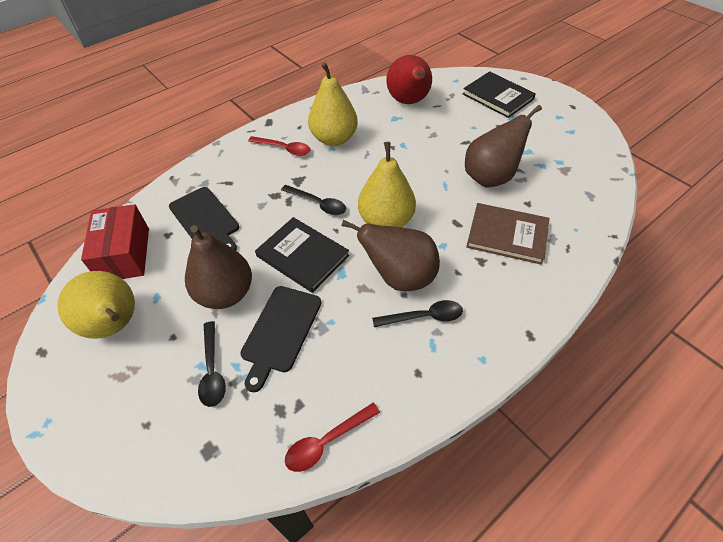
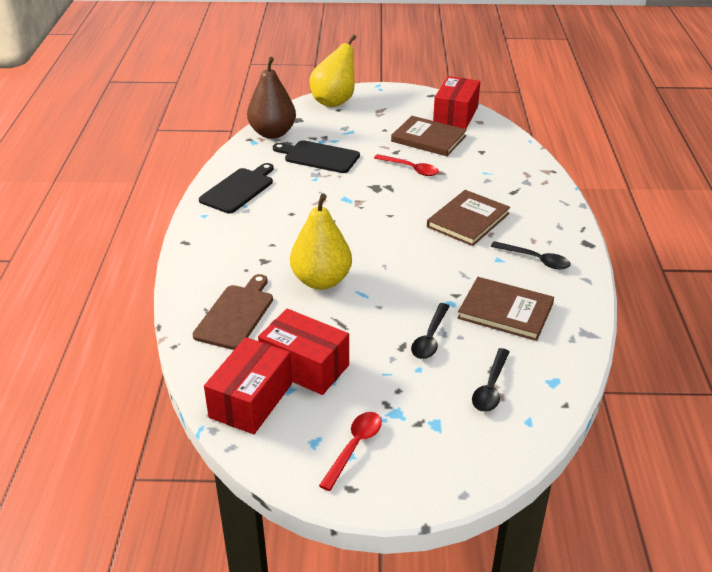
black book: [255,217,349,293] [463,71,536,118] = 2 -> none = 0
brown book: [466,203,550,265] = 1 -> [391,116,467,156] [427,190,510,246] [458,277,554,341] = 3
brown cutting board: none = 0 -> [192,274,273,350] = 1
brown pear: [185,225,252,309] [341,220,440,292] [465,105,542,188] = 3 -> [247,57,296,139] = 1
red box: [81,204,149,279] = 1 -> [204,337,292,434] [258,309,349,395] [433,76,480,129] = 3
red pear: [386,55,432,104] = 1 -> none = 0
yellow pear: [57,271,135,339] [308,63,358,146] [358,142,416,227] = 3 -> [290,193,352,290] [309,35,356,107] = 2

